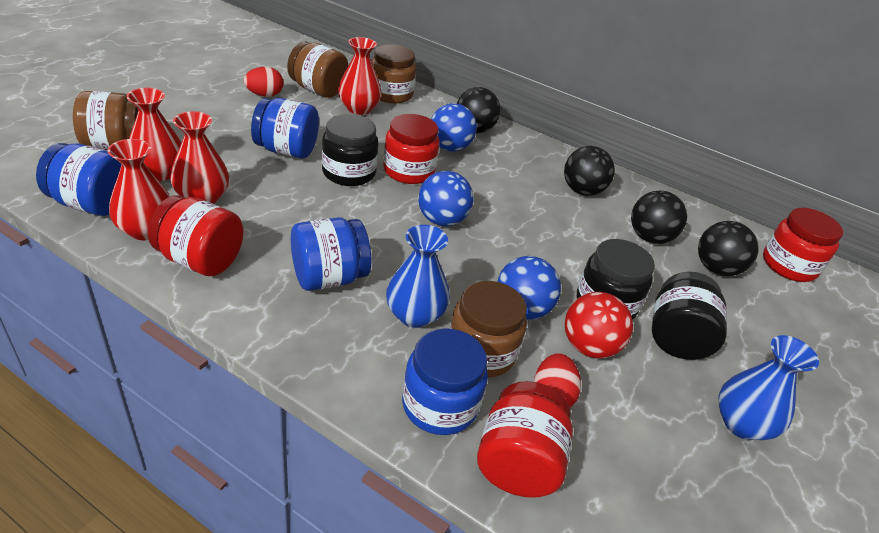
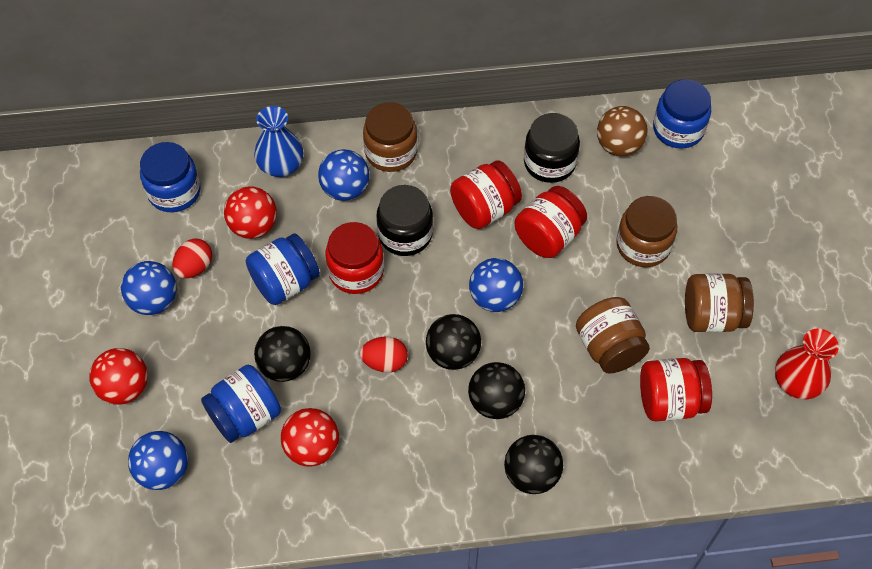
black jar: [322,114,379,186] [577,239,655,320] [652,272,727,360] = 3 -> [377,185,433,256] [524,113,580,183] = 2
blue ball: [418,171,474,226] [431,103,477,152] [497,256,561,320] = 3 -> [121,261,177,315] [128,431,188,490] [318,149,369,201] [469,258,523,312] = 4
blue vase: [386,225,450,328] [718,335,819,440] = 2 -> [254,106,304,177] = 1
brown ball: none = 0 -> [597,106,648,157] = 1
red ball: [565,292,633,358] = 1 -> [89,348,148,404] [224,186,277,239] [281,408,339,467] = 3
red vase: [108,139,170,240] [126,88,181,181] [170,111,229,204] [338,37,382,115] = 4 -> [775,329,839,399] = 1

